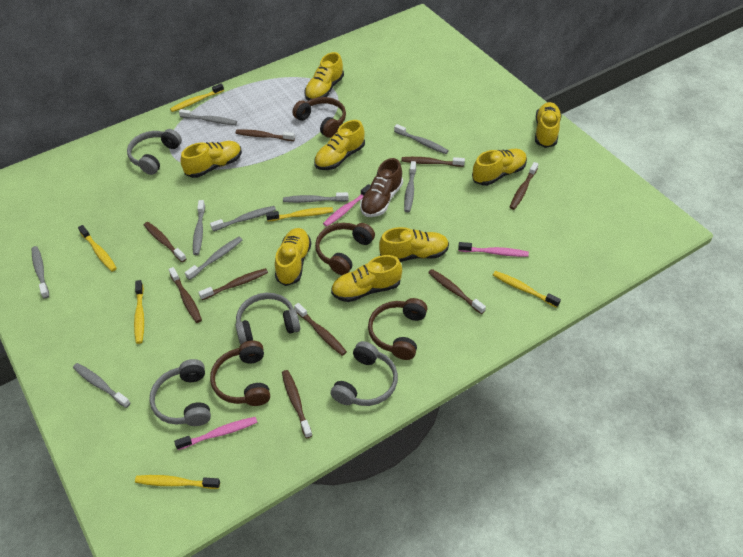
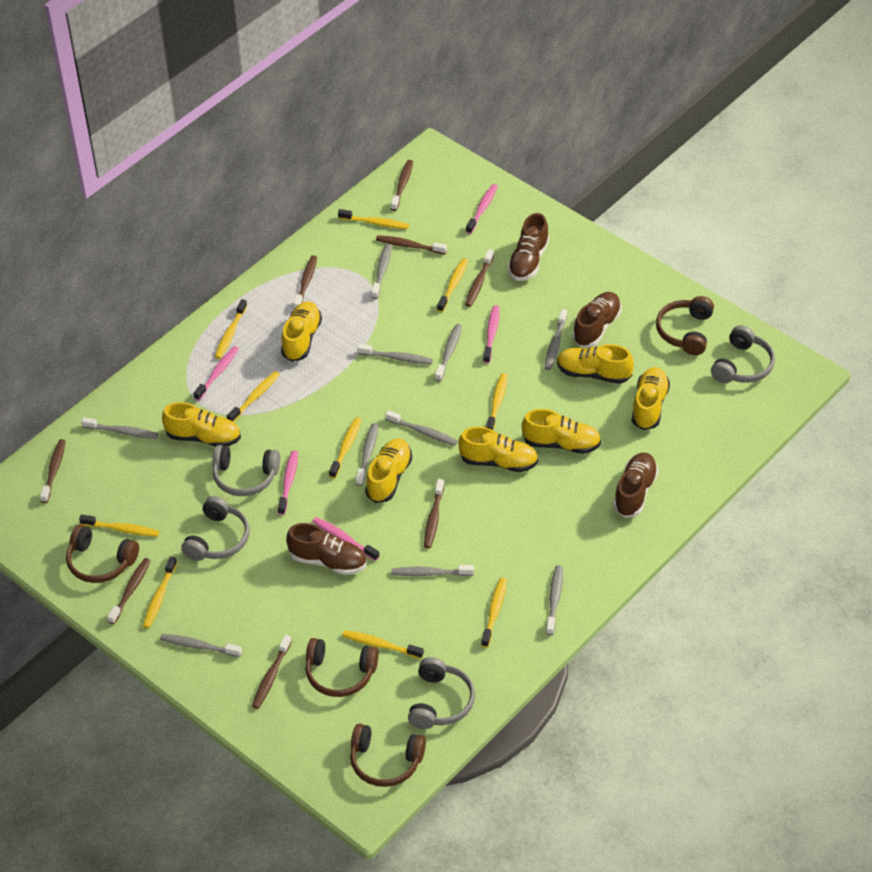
brown shoe: [360,158,403,217] = 1 -> [286,523,366,575] [507,213,549,281] [572,292,621,347] [613,453,658,518] = 4
brown toothbrush: [144,222,186,262] [169,267,202,323] [199,268,268,300] [236,129,295,141] [282,370,312,439] [294,303,347,356] [401,157,465,167] [428,269,486,314] [510,162,538,210] = 9 -> [40,439,66,503] [107,558,151,624] [252,635,292,709] [294,255,317,310] [376,235,447,254] [391,160,413,211] [424,479,444,548] [465,249,494,307] = 8
grey toothbrush: [32,246,49,298] [73,363,131,408] [179,109,237,125] [185,237,242,280] [193,200,205,255] [210,206,276,231] [283,192,349,203] [394,124,449,154] [404,161,416,212] = 9 -> [81,417,158,439] [160,634,242,657] [356,423,378,486] [357,344,433,364] [371,244,391,299] [385,410,458,446] [391,565,474,576] [435,324,462,381] [545,309,567,370] [546,565,563,635] = 10
pink toothbrush: [174,417,257,450] [323,184,371,227] [458,242,529,257] = 3 -> [193,346,239,401] [278,450,298,515] [312,517,379,561] [466,184,498,234] [483,305,500,363] = 5
yellow shoe: [180,141,242,178] [275,228,311,286] [304,52,344,101] [314,120,365,170] [331,255,402,302] [379,227,449,262] [472,149,527,186] [535,102,562,148] = 8 -> [162,402,241,446] [281,302,322,362] [365,439,412,503] [458,427,538,472] [522,409,601,454] [557,344,634,384] [632,367,670,430] = 7
yellow toothbrush: [78,225,117,271] [134,280,144,344] [135,475,220,489] [170,83,224,112] [266,207,333,221] [493,271,561,308] = 6 -> [79,514,159,537] [143,557,177,628] [215,299,247,359] [227,371,280,422] [329,417,361,478] [338,209,409,229] [342,630,424,659] [437,258,468,312] [481,578,507,647] [486,373,508,430] = 10

